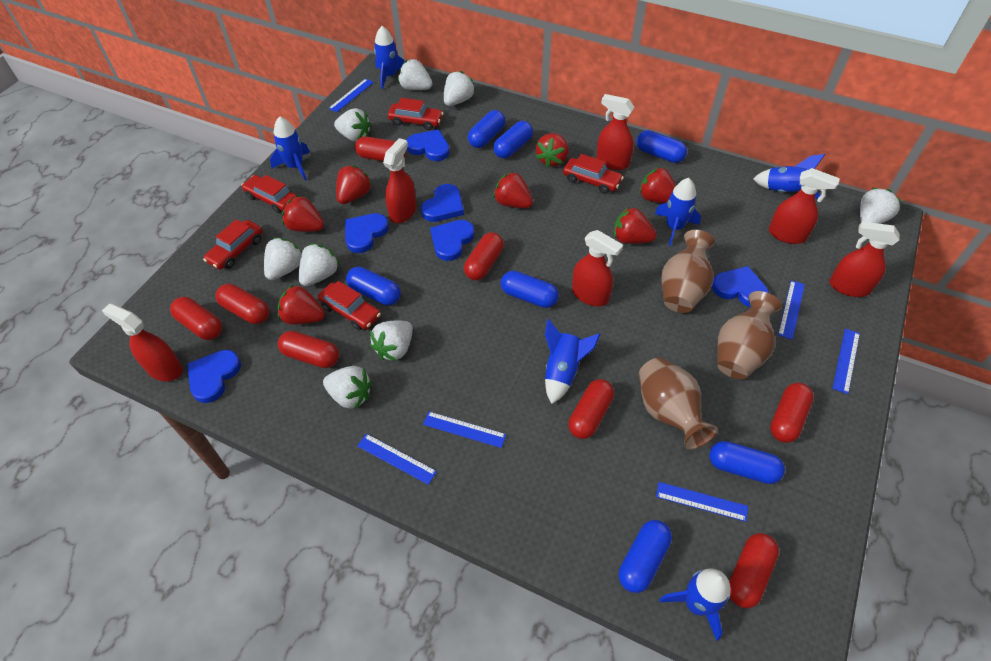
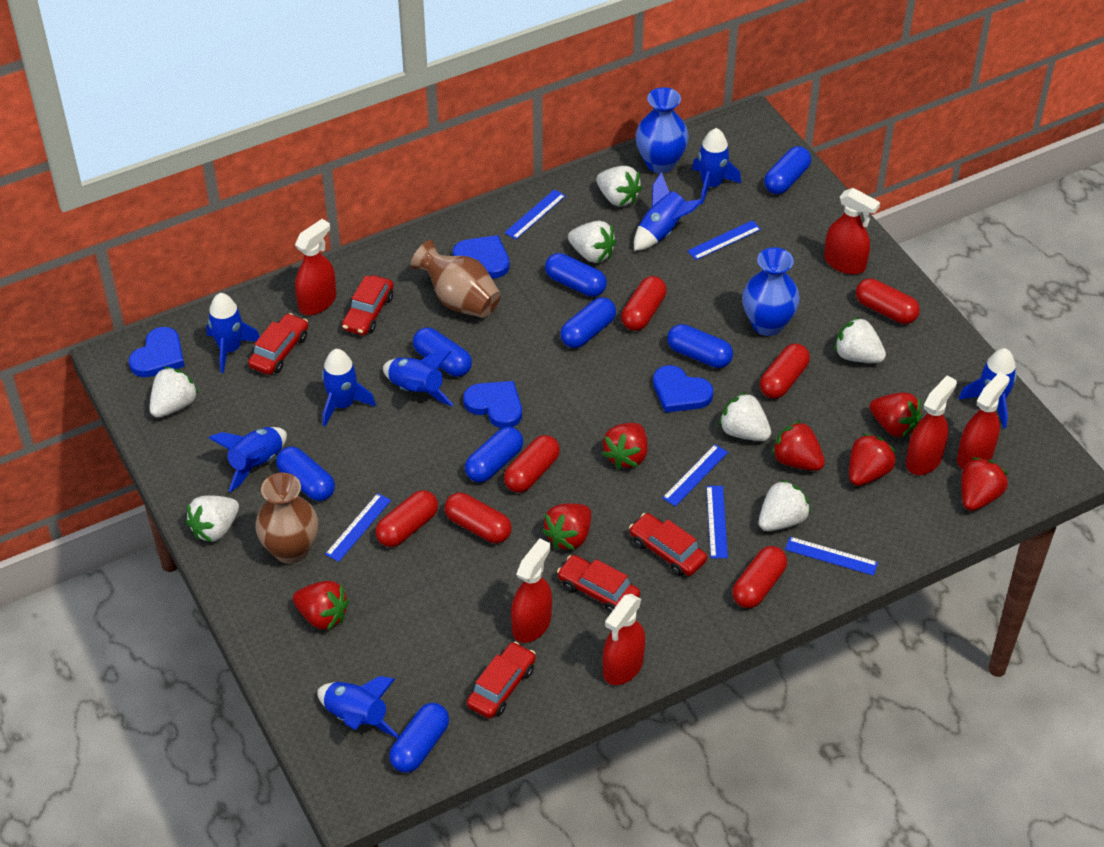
blue capsule: [346,267,401,305] [468,110,506,148] [493,121,533,158] [501,271,559,308] [619,520,672,593] [637,130,687,163] [709,441,785,484] = 7 -> [276,446,335,501] [389,703,449,773] [413,327,472,377] [465,427,523,483] [545,253,607,297] [561,297,616,348] [667,324,733,368] [764,146,811,194] = 8
blue heart: [187,350,241,403] [345,213,389,253] [406,129,450,161] [421,184,464,222] [430,220,475,261] [712,266,769,307] = 6 -> [129,327,185,377] [453,235,509,278] [463,381,522,428] [653,365,713,413] = 4
blue rocket: [270,116,310,180] [374,26,405,89] [545,319,600,404] [655,178,701,246] [660,568,731,641] [753,154,825,199] = 6 -> [206,293,260,373] [209,427,287,492] [317,676,399,738] [322,349,376,427] [383,350,454,406] [634,172,703,251] [692,128,741,205] [958,348,1017,429] = 8
blue vase: none = 0 -> [635,87,689,173] [742,247,800,336] = 2
brown vase: [639,357,718,450] [661,230,715,313] [717,291,782,379] = 3 -> [255,473,318,564] [411,240,501,318] = 2
red capsule: [170,297,222,340] [216,284,269,324] [278,331,339,368] [355,137,406,161] [464,232,504,280] [568,379,614,439] [729,533,779,608] [770,383,814,443] = 8 -> [376,490,438,547] [444,493,512,543] [504,435,560,493] [621,276,667,331] [732,546,787,608] [760,343,810,399] [856,278,920,324] = 7
white strawberry: [264,238,302,280] [299,243,340,286] [323,366,372,410] [334,108,371,142] [370,321,413,361] [398,59,432,90] [444,71,475,106] [860,187,902,224] = 8 -> [150,367,199,418] [186,495,239,542] [568,221,616,263] [596,166,642,207] [719,392,771,441] [759,479,811,531] [834,317,886,363] = 7

